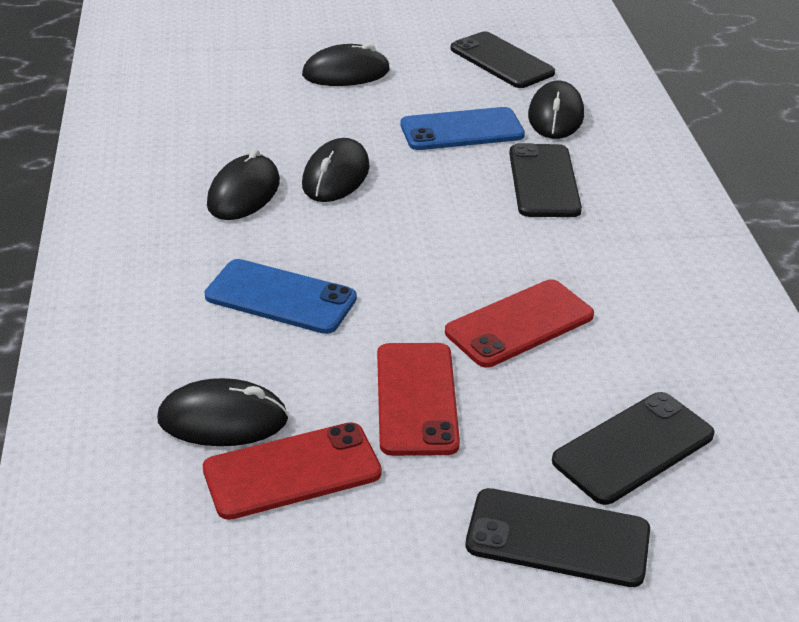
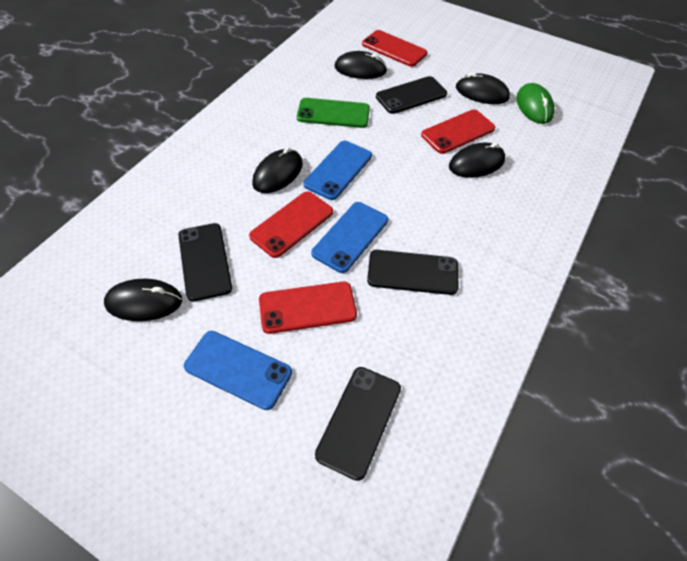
blue phone: [205,259,357,334] [400,107,525,150] = 2 -> [184,331,292,410] [303,141,372,200] [311,202,388,273] = 3
green mouse: none = 0 -> [516,83,554,124] = 1
green phone: none = 0 -> [297,98,370,128] = 1
red phone: [203,422,382,520] [377,343,460,456] [445,279,594,367] = 3 -> [249,191,333,258] [259,282,357,334] [362,30,427,67] [421,109,495,154] = 4

